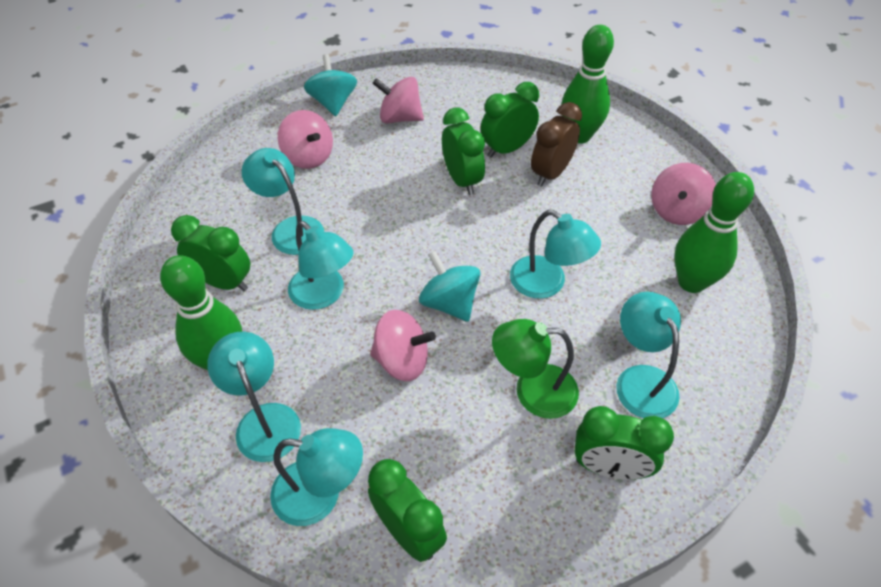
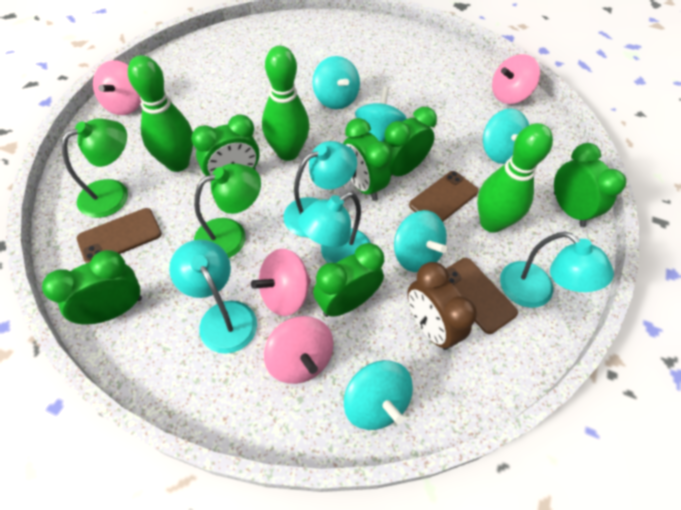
brown phone: none = 0 -> [77,208,162,263] [409,171,479,222] [446,258,518,334] = 3
green clock: [171,215,250,291] [368,459,447,562] [442,107,485,195] [480,82,539,158] [574,406,674,479] = 5 -> [42,250,142,325] [191,114,259,184] [313,243,384,317] [343,118,392,201] [384,107,437,177] [554,143,626,227] = 6
green lamp: [492,319,579,419] = 1 -> [62,118,128,218] [194,163,261,258] = 2
turquoise lamp: [207,332,301,462] [242,148,324,255] [270,428,363,526] [288,221,353,310] [510,210,601,299] [616,292,681,418] = 6 -> [169,239,257,354] [283,141,357,237] [298,192,371,263] [500,231,614,308] = 4
turquoise spinning top: [304,54,357,116] [419,251,480,322] = 2 -> [313,56,360,109] [344,360,413,430] [355,86,407,142] [394,210,447,272] [483,108,529,164] = 5

